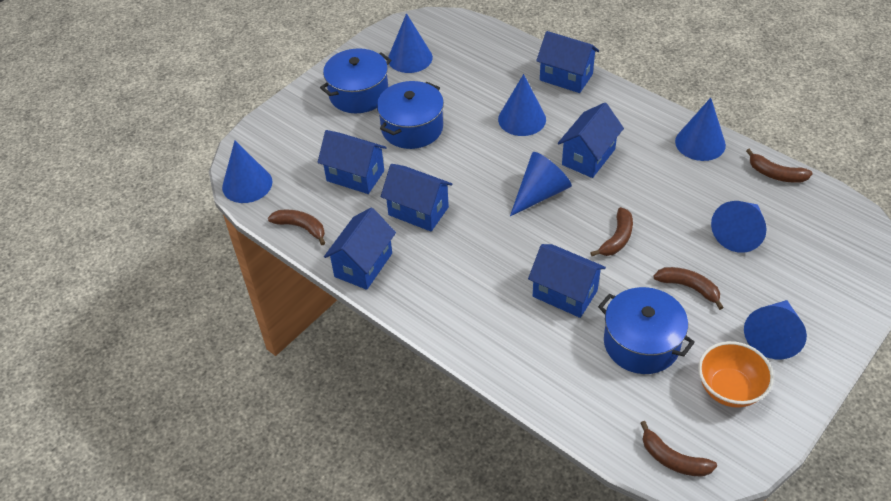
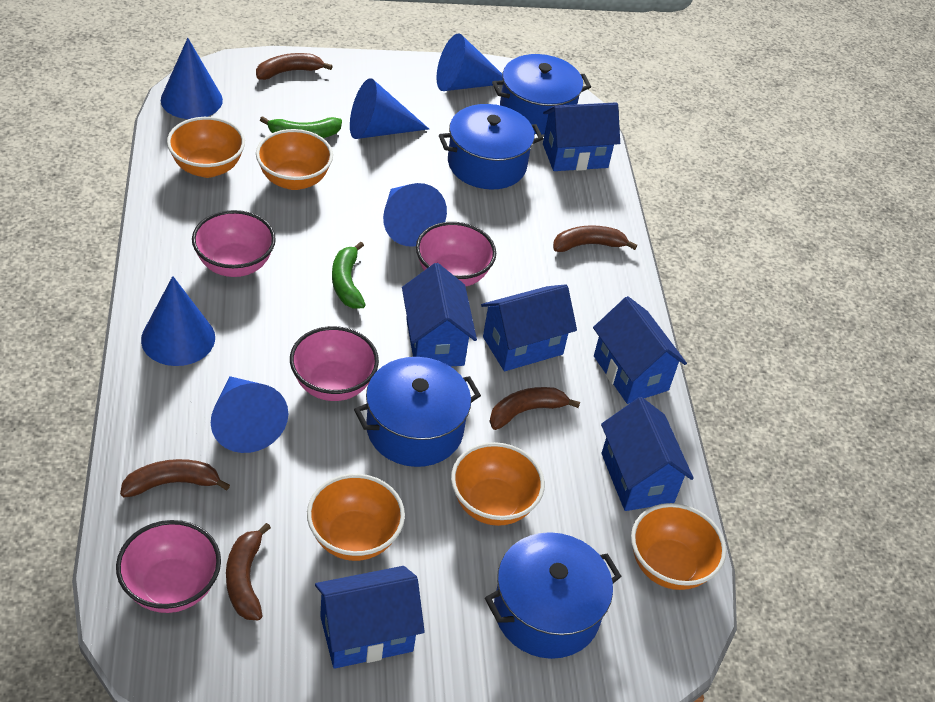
blue cone: [222,141,272,203] [388,13,433,73] [498,74,546,136] [510,152,572,216] [675,98,726,161] [711,201,767,253] [744,300,807,359] = 7 -> [141,276,215,366] [161,38,223,119] [211,376,288,453] [350,78,429,139] [383,183,447,247] [436,33,503,91] = 6
blue pot: [320,48,391,113] [377,81,444,149] [598,287,695,374] = 3 -> [354,357,481,467] [439,104,543,189] [485,532,622,659] [492,54,591,135] = 4
green banana: none = 0 -> [260,116,342,138] [332,241,366,309] = 2
orange bowl: [698,341,774,408] = 1 -> [167,117,245,178] [256,129,333,190] [307,474,405,561] [451,442,545,526] [631,503,726,590] = 5
pink bowl: none = 0 -> [116,520,221,613] [192,210,276,277] [290,326,379,401] [416,222,496,287] = 4

